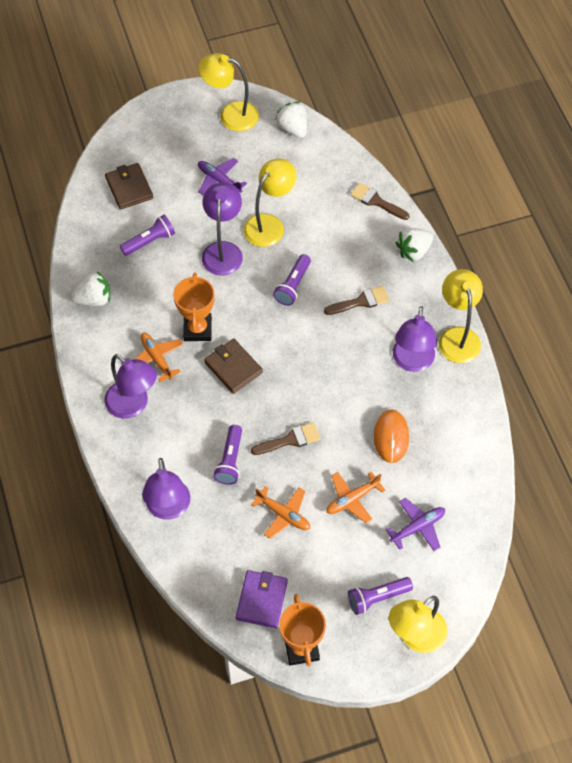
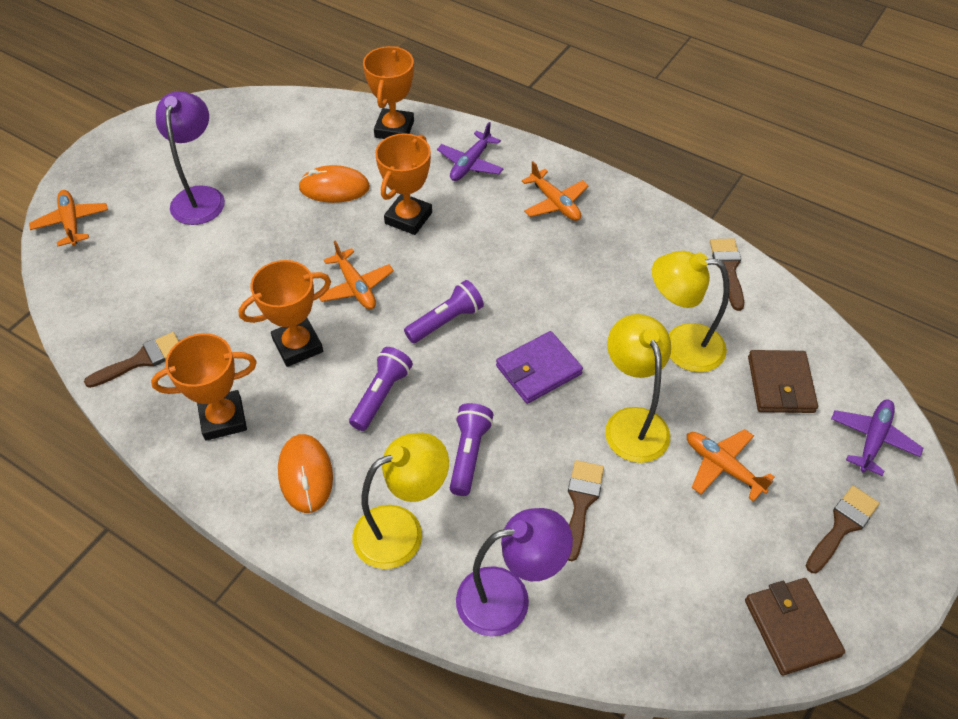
brown brush: [251,422,320,455] [324,286,390,315] [350,183,409,220] = 3 -> [84,332,179,388] [568,460,604,561] [710,238,744,311] [806,486,879,573] = 4
orange mouse: [374,409,409,463] = 1 -> [278,434,333,513] [298,165,370,203] = 2
orange plane: [135,333,183,382] [251,486,310,539] [326,471,385,524] = 3 -> [29,190,108,246] [319,241,394,309] [522,161,589,221] [687,429,775,502] = 4
orange trophy: [173,272,215,341] [279,594,326,666] = 2 -> [151,333,257,441] [238,260,331,367] [363,46,414,139] [375,133,432,235] = 4
purple flashlight: [120,215,175,256] [213,425,242,485] [273,254,311,306] [348,577,413,615] = 4 -> [349,347,413,431] [404,280,484,343] [450,403,494,496] = 3
purple lamp: [104,354,157,419] [142,458,190,519] [202,182,243,276] [393,306,437,372] = 4 -> [156,91,225,225] [456,508,573,636] = 2
white strawberry: [71,271,110,306] [275,101,307,138] [396,228,433,262] = 3 -> none = 0
yellow lamp: [199,53,259,131] [244,159,296,247] [389,596,447,653] [439,269,483,363] = 4 -> [352,432,449,569] [605,314,671,463] [652,251,730,372] = 3

